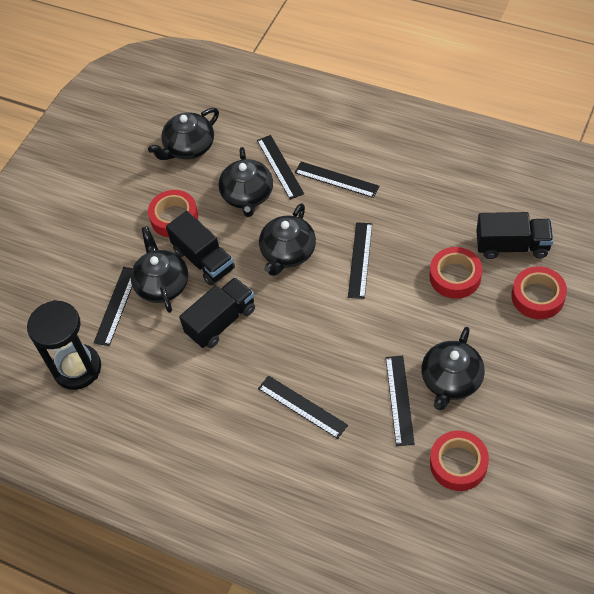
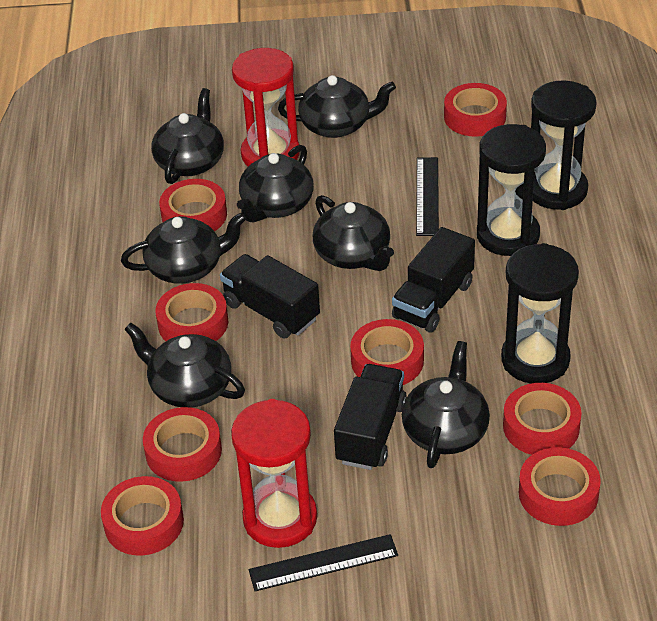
black hourglass: [27,300,101,390] = 1 -> [477,124,546,256] [501,243,579,384] [531,81,597,210] = 3
black ruler: [93,267,132,346] [257,135,304,200] [258,375,348,439] [295,162,380,198] [348,222,372,299] [386,356,415,446] = 6 -> [249,534,398,591] [416,157,439,236] = 2
black teapot: [131,226,188,313] [148,108,219,160] [218,147,273,217] [259,203,316,276] [421,327,485,410] = 5 -> [121,213,246,284] [124,323,245,408] [151,88,224,184] [237,145,314,223] [278,75,396,138] [313,195,394,271] [402,341,490,468] = 7
red hourglass: none = 0 -> [231,399,317,548] [232,48,300,166] = 2
red tape: [148,190,198,237] [430,247,482,299] [430,431,489,491] [512,266,567,319] = 4 -> [101,476,184,555] [143,407,222,482] [155,283,228,341] [159,179,227,231] [350,319,424,385] [444,83,507,137] [503,383,582,455] [519,447,601,526] = 8

